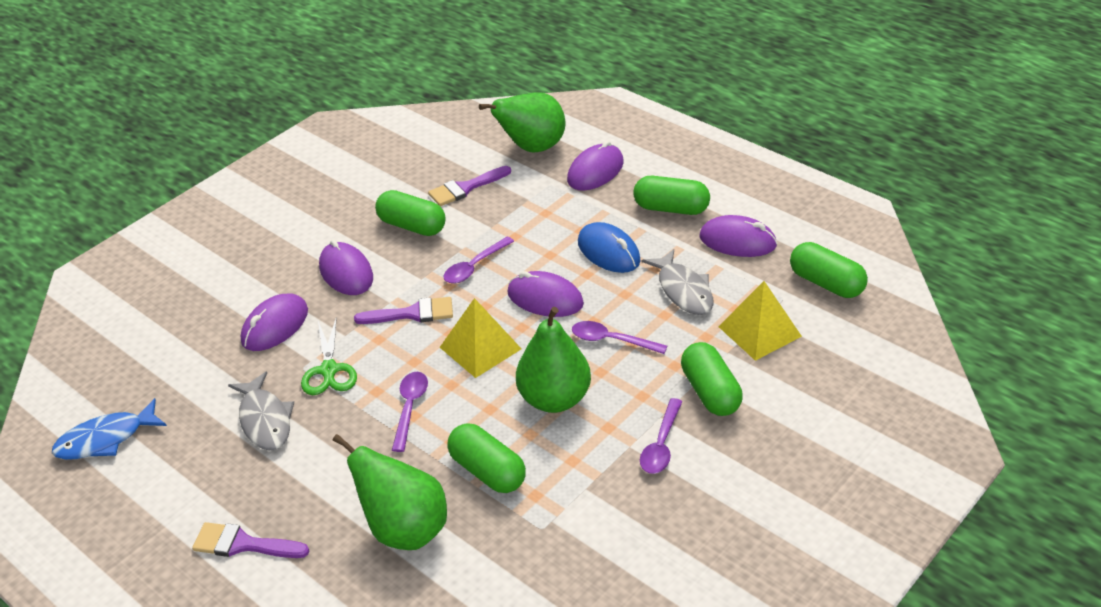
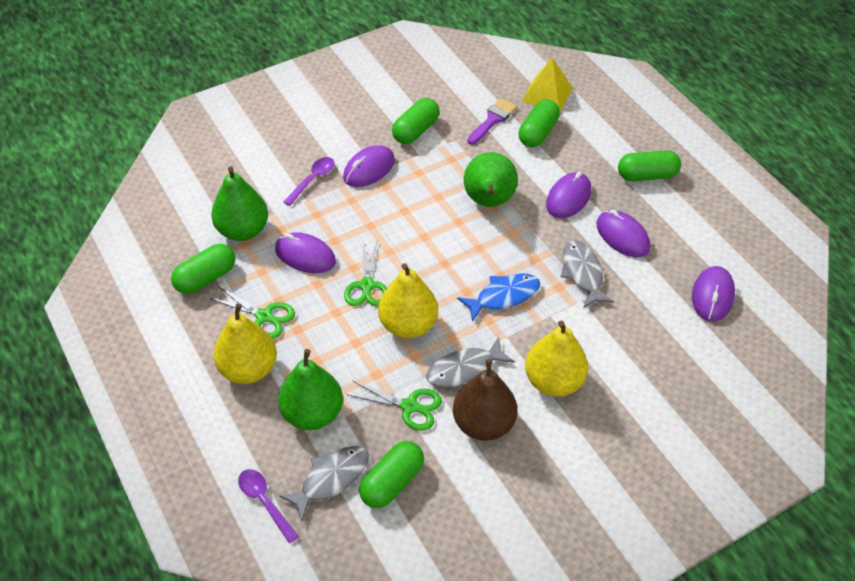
blue mouse: [578,222,640,273] = 1 -> none = 0
brown pear: none = 0 -> [453,359,517,441] = 1
green scissors: [301,317,357,395] = 1 -> [210,286,295,339] [344,239,387,306] [346,380,442,431] = 3
grey fish: [228,371,294,451] [642,249,714,315] = 2 -> [279,446,369,521] [426,337,515,387] [561,240,614,308] = 3
purple brush: [192,522,309,558] [354,297,453,324] [428,166,511,206] = 3 -> [467,98,517,145] = 1
purple spoon: [392,372,428,452] [443,236,514,283] [572,321,667,354] [640,398,683,474] = 4 -> [238,469,299,543] [284,157,334,206] = 2
yellow pear: none = 0 -> [213,303,277,384] [378,263,438,338] [525,321,588,397] = 3
yellow pyramid: [439,298,521,378] [718,281,802,361] = 2 -> [522,58,573,111] = 1

